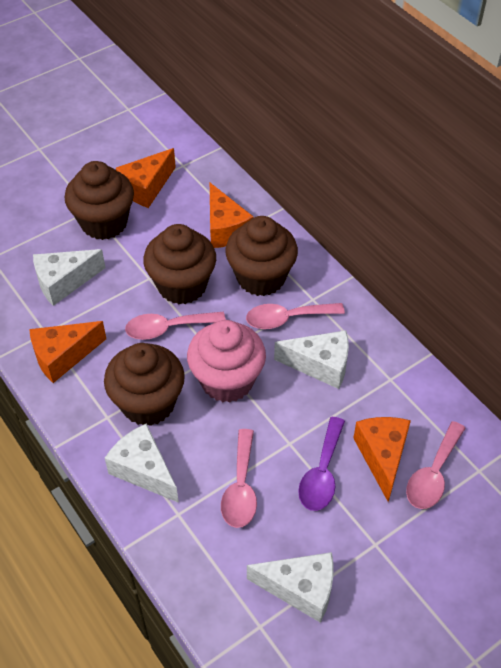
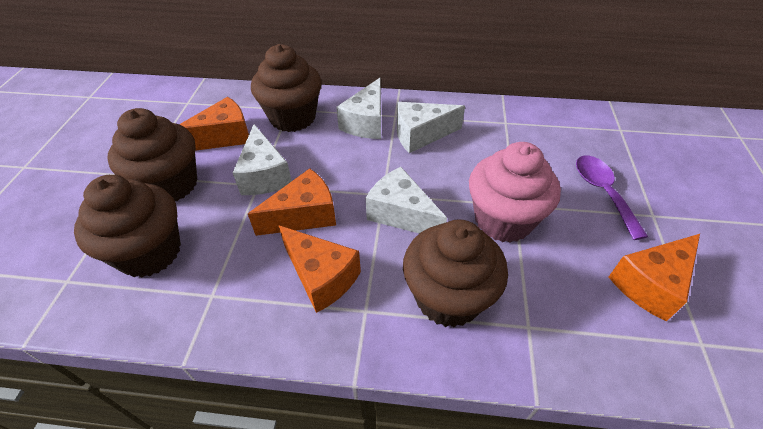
pink spoon: [125,312,226,340] [221,429,257,528] [246,303,345,329] [406,421,466,509] = 4 -> none = 0

